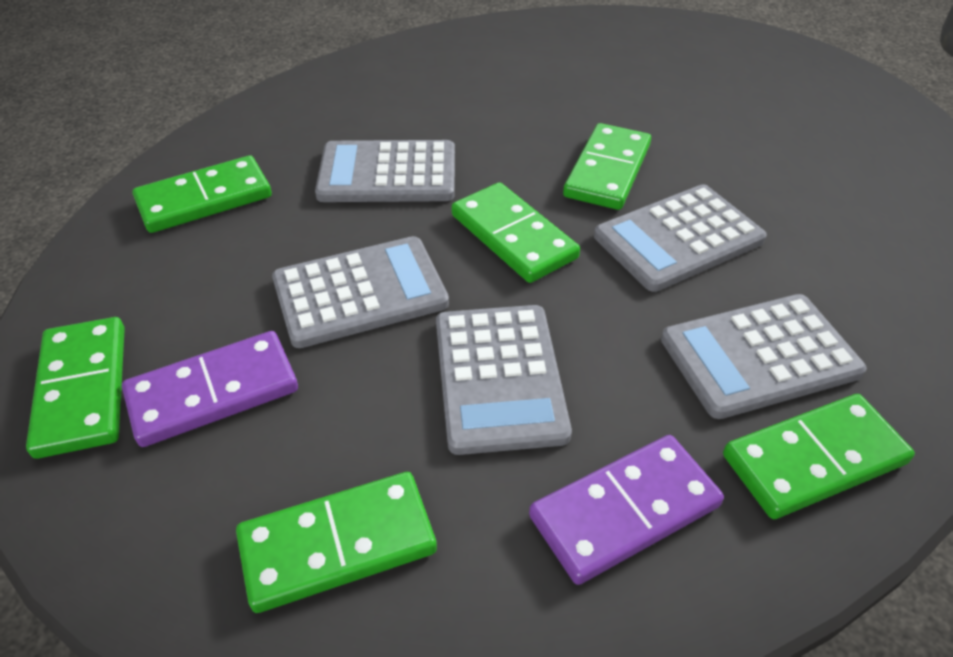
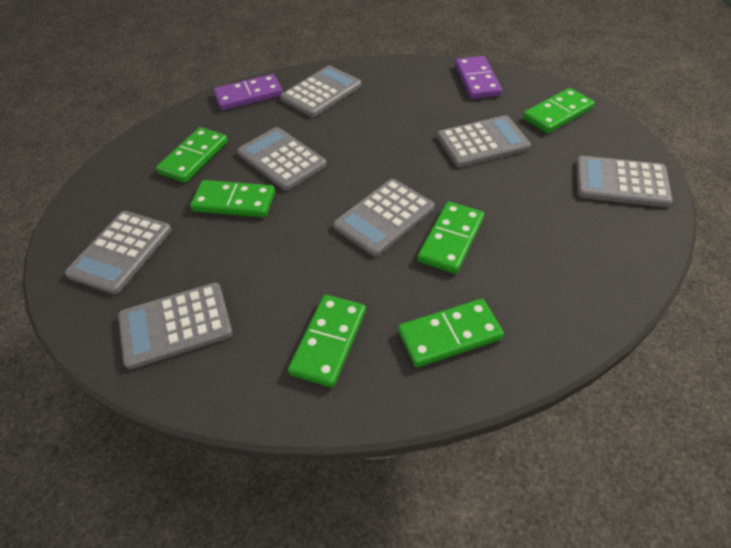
grey calculator: [272,236,449,348] [315,140,455,202] [436,305,572,455] [594,184,767,292] [661,294,867,419] = 5 -> [65,211,172,294] [118,283,233,369] [237,127,327,190] [280,66,361,117] [333,179,434,256] [437,115,531,167] [576,156,673,207] = 7

